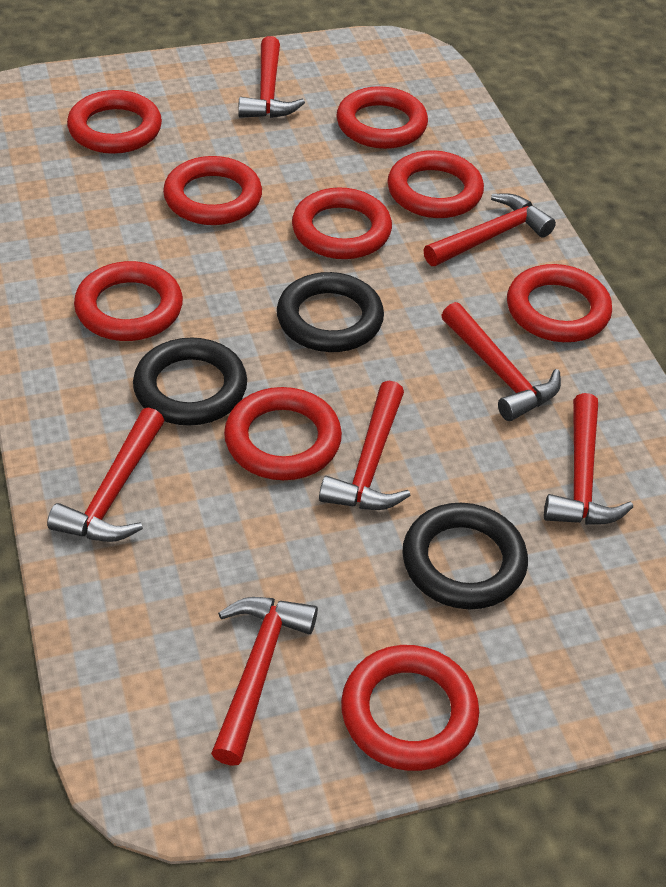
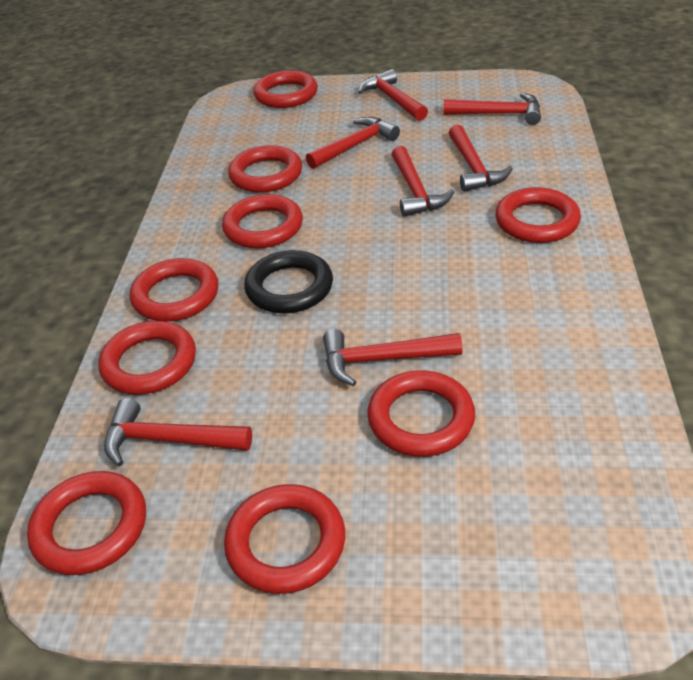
black ring: [133,338,247,426] [277,272,384,352] [402,503,528,609] = 3 -> [244,250,333,313] = 1

